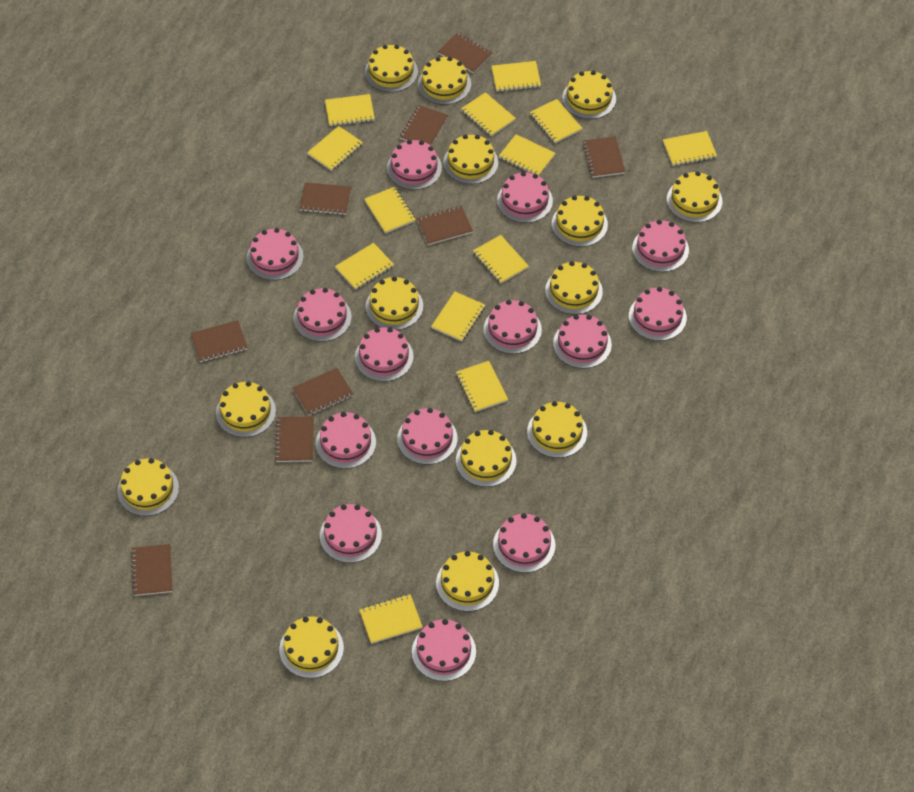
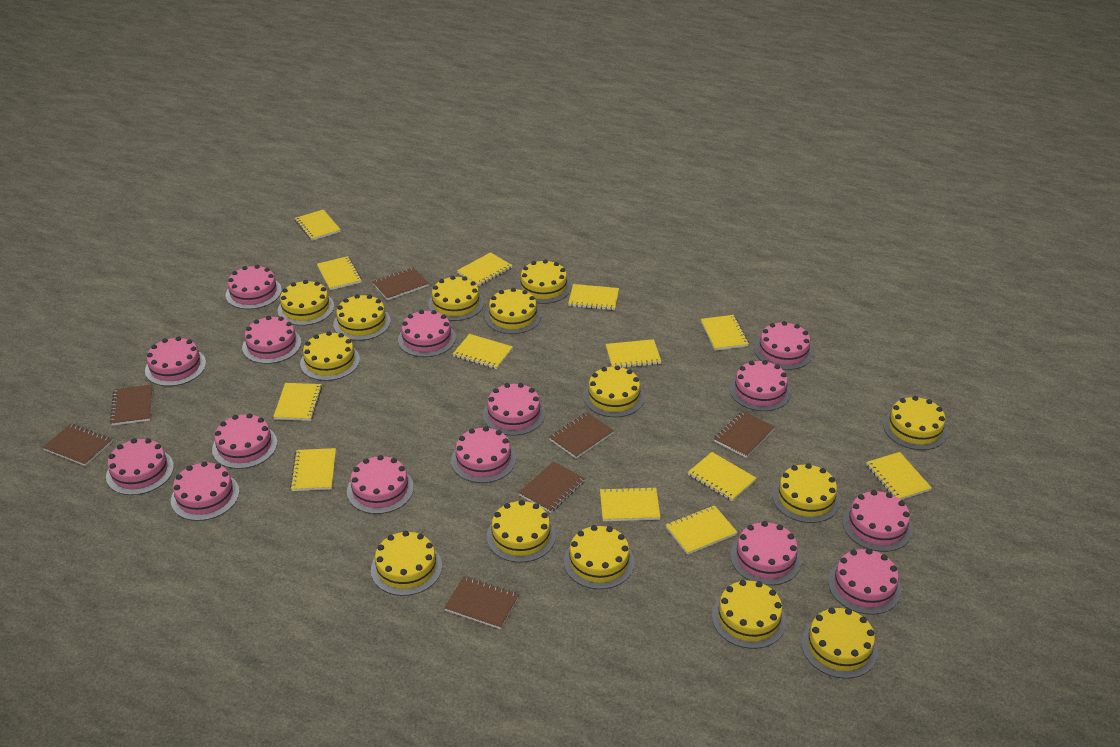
brown notebook: [131,544,172,596] [190,320,248,362] [275,417,314,462] [293,368,353,416] [300,182,351,215] [400,105,449,146] [417,206,473,245] [438,33,493,73] [582,136,625,178] = 9 -> [43,424,112,466] [110,385,153,426] [372,267,429,300] [444,576,519,629] [519,461,585,513] [549,412,614,459] [714,411,775,458] = 7
pink cake: [247,228,304,280] [293,288,351,342] [316,412,376,469] [320,504,382,563] [355,327,413,382] [387,140,442,190] [397,408,458,465] [412,619,476,681] [484,300,542,354] [493,513,555,573] [497,172,553,223] [553,315,612,369] [629,287,687,341] [632,220,689,272] = 14 -> [106,438,174,495] [145,336,206,386] [171,461,239,521] [212,413,277,469] [226,265,282,309] [242,316,301,364] [347,455,414,514] [398,310,456,357] [451,426,516,483] [483,383,545,436] [730,360,791,411] [730,521,801,585] [754,321,813,370] [828,548,902,615] [843,490,912,552] = 15

